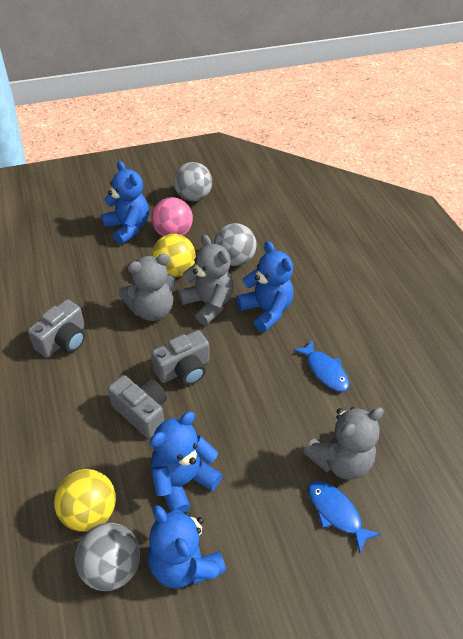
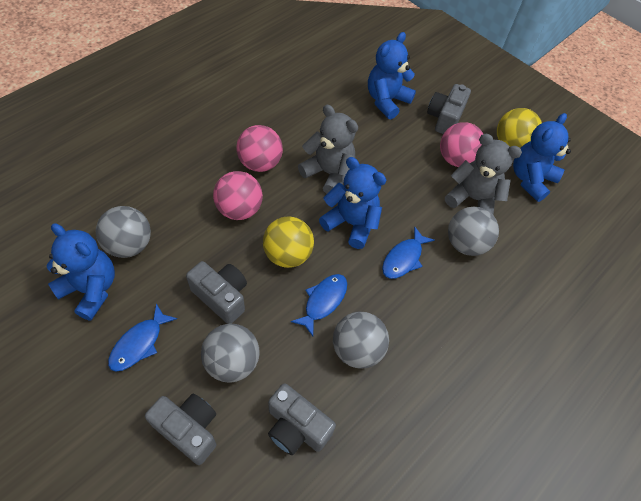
blue fish: [293,340,349,392] [308,481,380,553] = 2 -> [108,304,177,372] [291,274,347,336] [382,227,435,279] = 3
grey ball: [75,523,140,591] [174,162,212,201] [214,223,256,266] = 3 -> [96,206,151,258] [201,324,260,382] [333,312,389,368] [448,207,499,256] = 4
grey camera: [28,299,85,358] [108,375,167,438] [151,330,209,385] = 3 -> [145,394,216,465] [186,261,247,324] [268,383,336,455] [427,84,471,134] = 4
grey teddy bear: [119,254,176,321] [178,235,234,325] [303,407,384,480] = 3 -> [298,105,358,194] [445,134,522,215] = 2
pink ball: [152,197,193,236] = 1 -> [213,171,263,220] [236,125,283,172] [440,122,483,167] = 3

